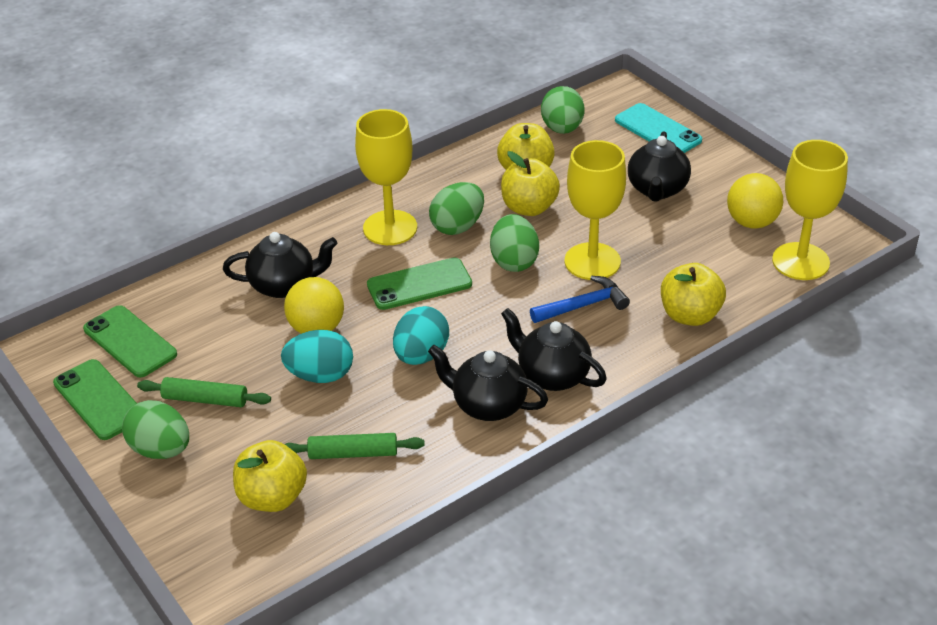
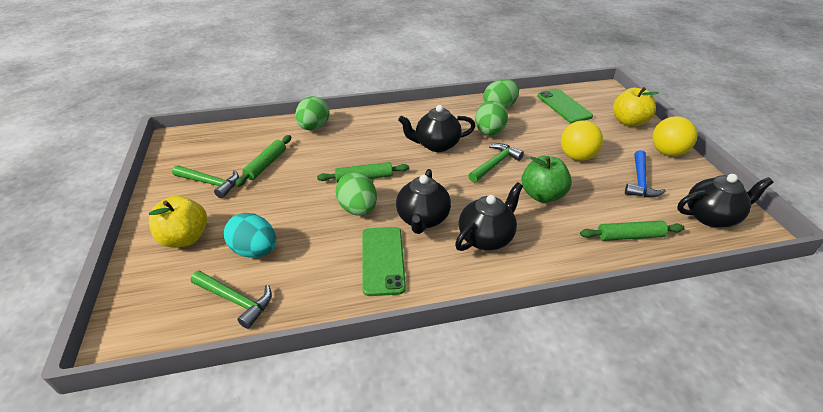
green apple: none = 0 -> [521,156,572,203] = 1
green hammer: none = 0 -> [172,165,239,198] [191,270,272,329] [468,143,524,183] = 3
green phone: [53,359,137,440] [83,305,177,378] [367,257,472,310] = 3 -> [362,227,406,296] [537,89,593,123] = 2
green rolling pin: [137,377,271,407] [285,433,425,459] = 2 -> [235,135,291,187] [317,162,409,183] [580,221,684,241] = 3
turquoise egg: [281,330,353,383] [393,306,449,365] = 2 -> [224,213,276,258] = 1
turquoise phone: [615,103,702,153] = 1 -> none = 0
yellow apple: [233,440,307,512] [497,123,555,170] [501,151,560,216] [661,263,726,326] = 4 -> [149,196,207,248] [613,87,659,127] = 2
yellow goblet: [355,109,417,245] [564,140,626,280] [772,140,848,280] = 3 -> none = 0

